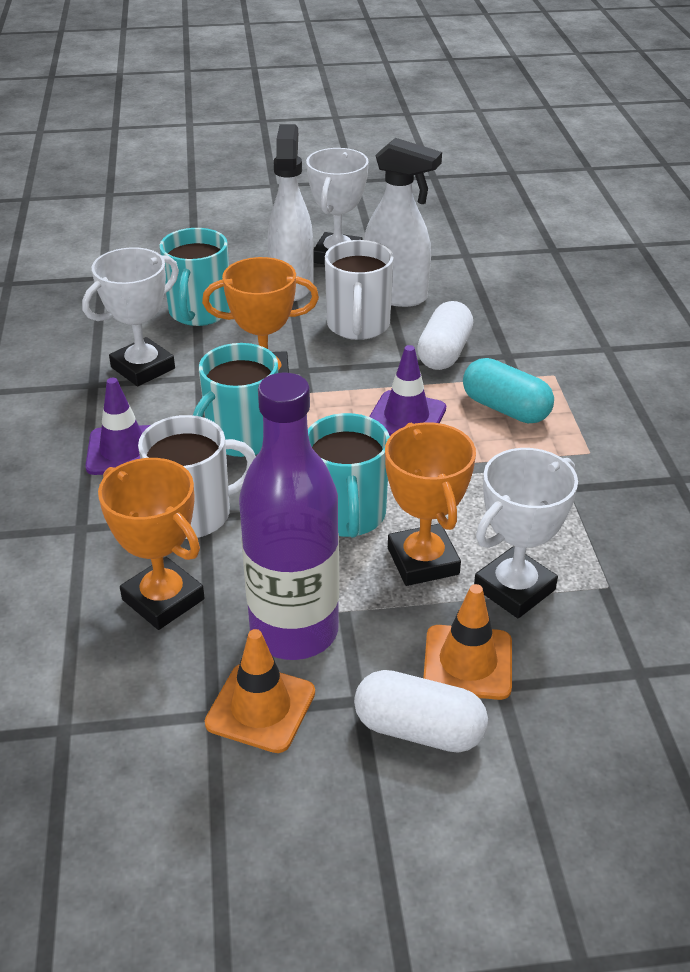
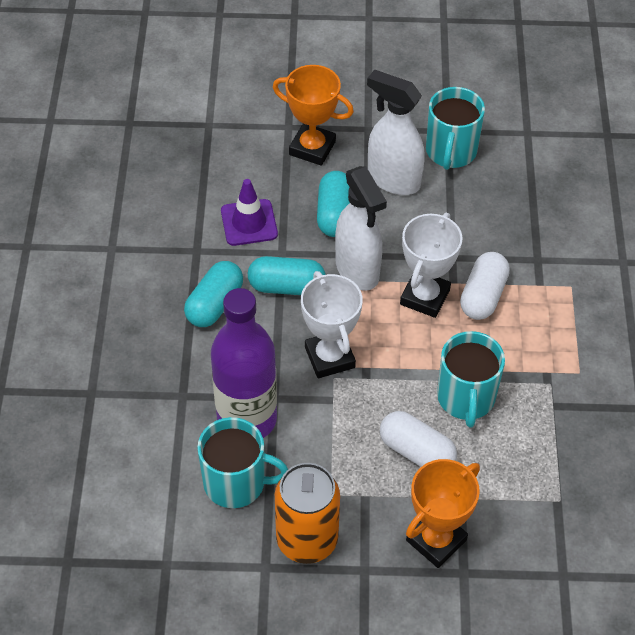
orange can: none = 0 -> [275,463,340,564] = 1
orange traffic cone: [205,629,315,753] [423,584,512,700] = 2 -> none = 0
orange trophy: [98,458,205,630] [202,257,319,373] [385,422,476,586] = 3 -> [273,65,354,166] [406,459,480,568] = 2
purple traffic cone: [85,378,151,475] [369,345,446,436] = 2 -> [221,179,278,246] = 1
turquoise capsule: [463,358,554,423] = 1 -> [184,261,243,327] [248,256,326,295] [317,171,350,237] = 3
white mug: [138,415,256,539] [325,240,394,340] = 2 -> none = 0
white trophy: [82,247,179,386] [306,148,369,264] [474,448,578,618] = 3 -> [301,271,363,378] [400,213,462,318] = 2

